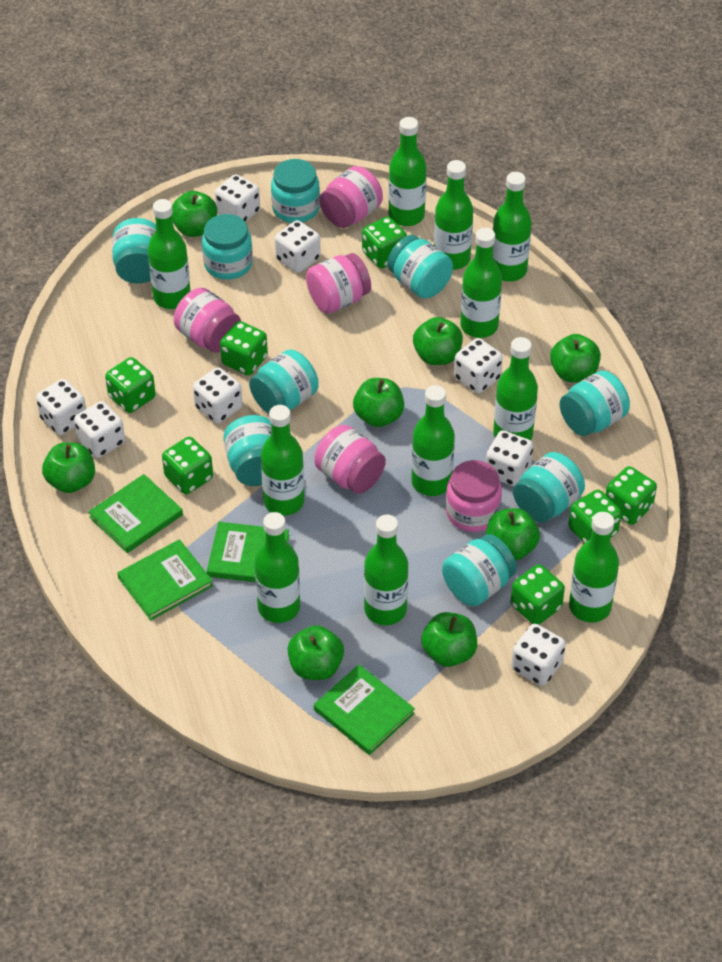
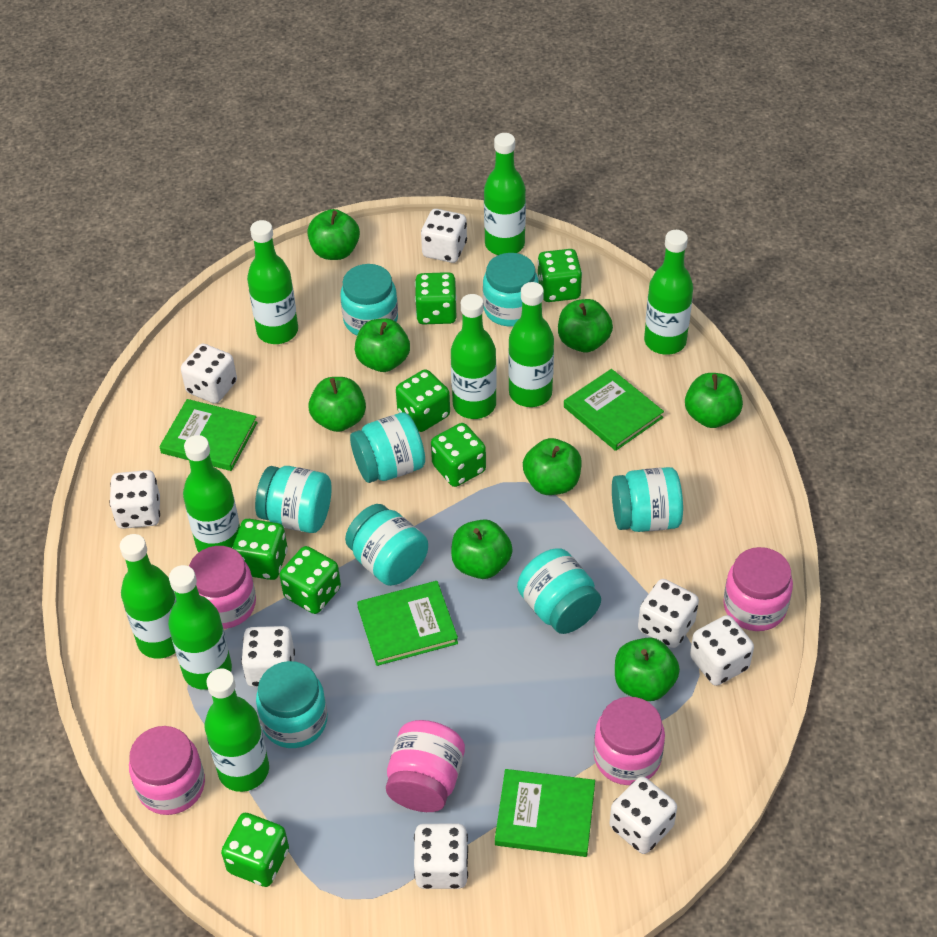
green bottle: [148,199,190,309] [255,512,300,623] [261,405,304,516] [364,515,408,625] [388,117,426,226] [411,385,455,496] [434,160,473,270] [460,228,502,338] [493,172,532,282] [493,337,538,441] [569,512,619,623] = 11 -> [120,534,176,659] [168,565,232,690] [183,435,240,552] [205,669,269,792] [247,220,298,344] [451,294,497,419] [484,133,526,255] [508,282,554,407] [644,230,693,355] = 9
turquoise jar: [112,218,156,284] [202,214,253,280] [223,415,271,486] [249,349,319,414] [271,159,320,223] [387,235,453,299] [442,534,517,606] [513,452,585,523] [560,370,630,436] = 9 -> [255,466,332,533] [256,661,328,748] [340,264,398,335] [345,504,428,586] [350,412,425,483] [483,253,539,326] [517,548,601,634] [612,467,683,532] = 8

